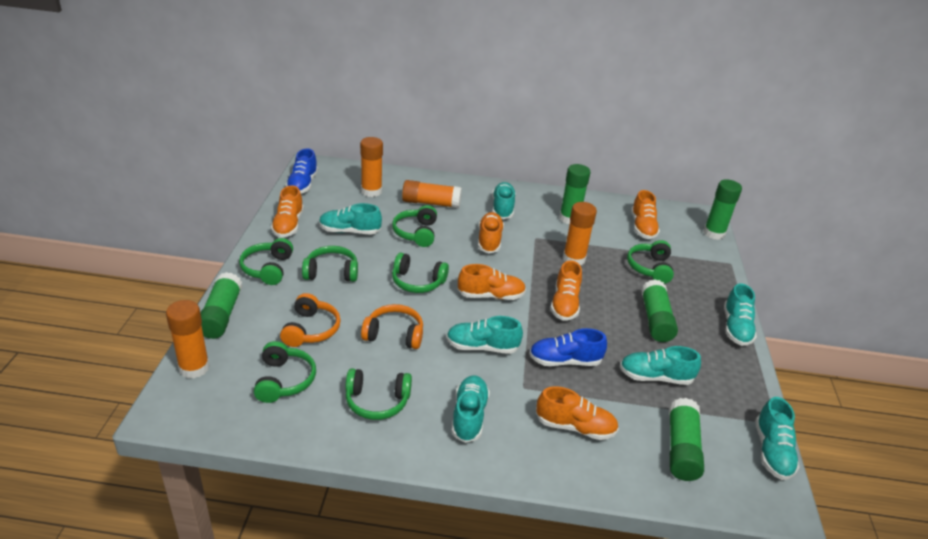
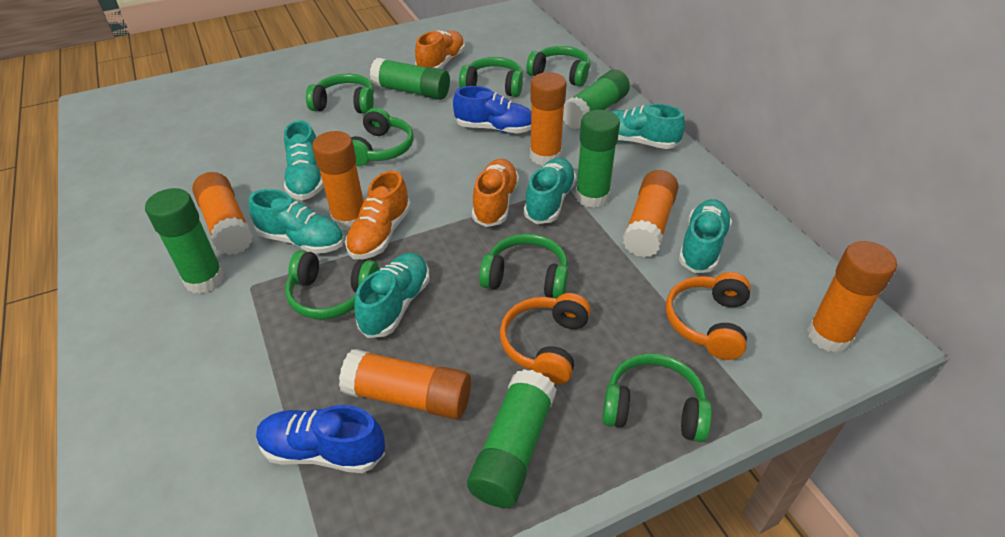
orange glue stick: [166,300,210,378] [360,137,383,197] [402,180,462,208] [563,202,597,265] = 4 -> [192,172,253,255] [312,131,364,231] [339,349,471,419] [530,72,567,166] [623,170,679,258] [807,241,897,353] = 6
orange shoe: [271,185,304,238] [458,264,526,300] [478,212,504,253] [536,386,619,440] [550,260,582,321] [631,190,660,239] = 6 -> [345,171,411,260] [415,30,465,69] [472,159,519,227] = 3
turquoise shoe: [319,203,382,235] [446,316,523,354] [451,375,490,443] [492,182,516,219] [620,346,701,385] [724,283,757,346] [755,397,800,480] = 7 -> [248,189,344,254] [284,120,324,200] [354,253,430,338] [524,158,577,224] [610,104,685,149] [679,199,732,273] = 6

